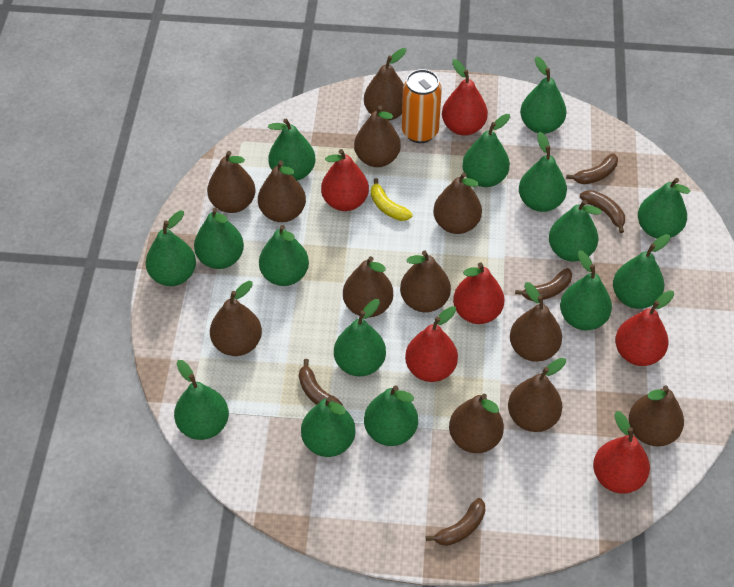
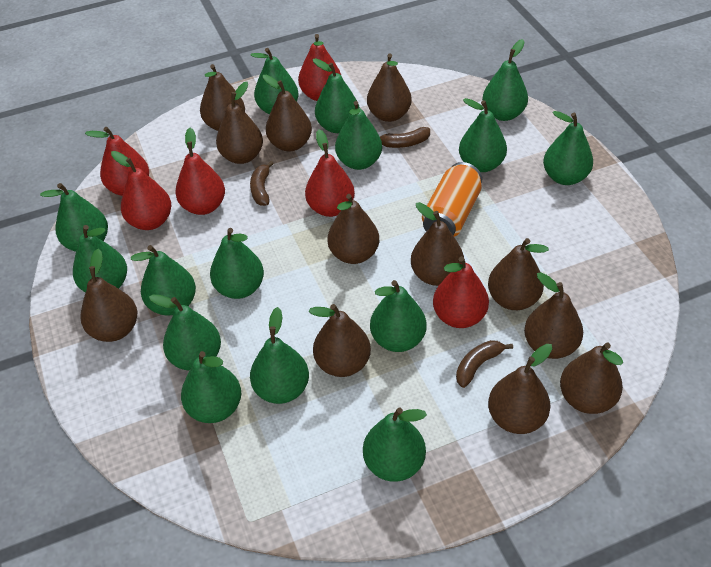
brown banana: [299,359,343,406] [426,498,485,546] [515,268,572,301] [566,153,618,184] [580,190,625,233] = 5 -> [250,161,274,206] [379,127,430,148] [456,340,513,388] = 3
yellow banana: [371,178,413,221] = 1 -> none = 0

